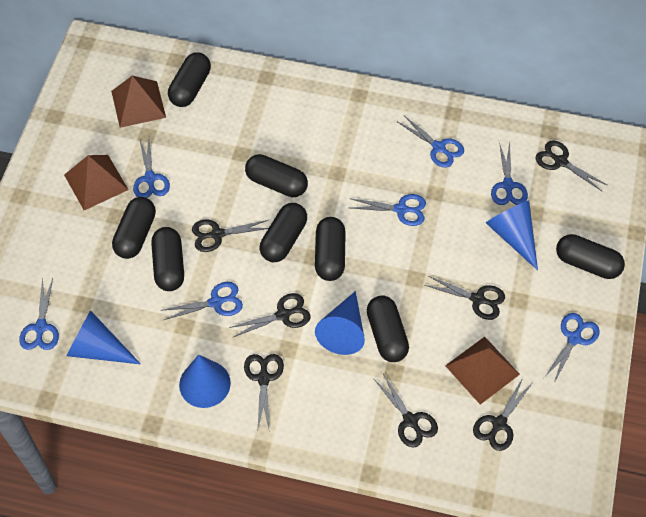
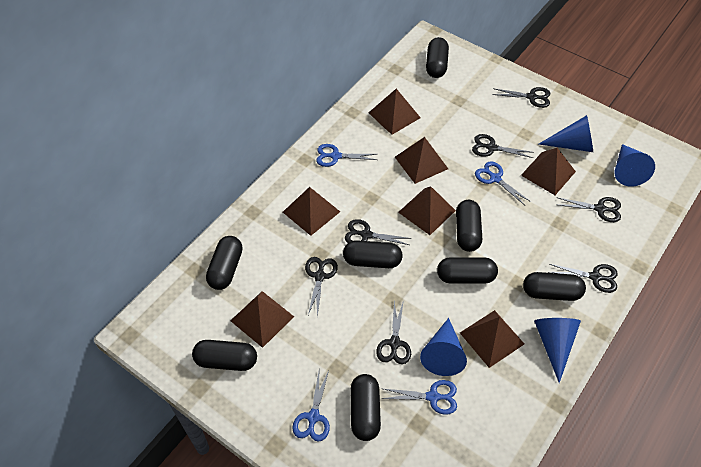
blue scissors: [19,278,59,350] [133,138,170,198] [163,282,243,320] [349,194,426,226] [398,116,464,168] [491,142,528,205] [544,313,600,383] = 7 -> [292,370,330,442] [316,144,377,167] [382,380,457,415] [475,161,531,205] = 4
brown pyramid: [64,155,128,210] [111,76,166,128] [445,337,520,405] = 3 -> [230,291,294,348] [283,187,340,236] [369,89,421,135] [395,137,448,184] [398,186,456,235] [460,310,524,368] [521,148,576,195] = 7

